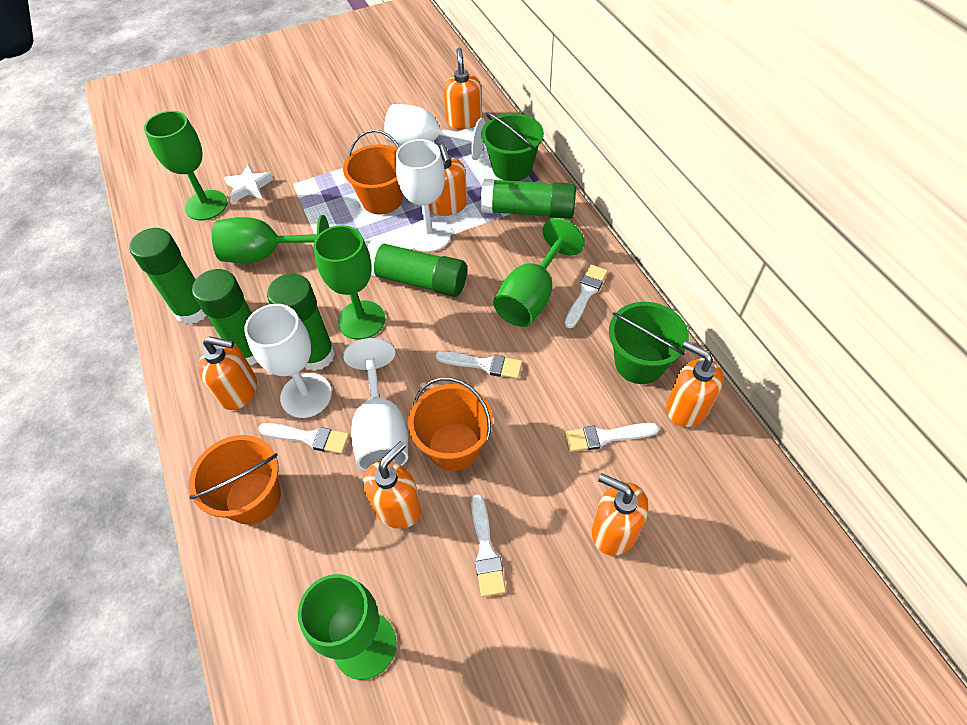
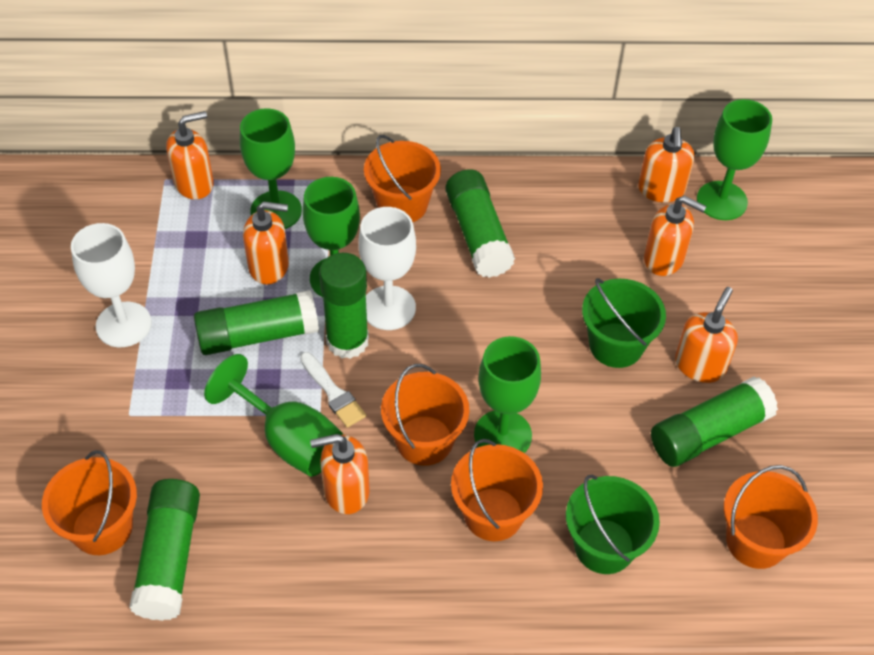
orange bucket: [189,435,281,525] [343,130,403,214] [408,377,493,471] = 3 -> [42,450,137,555] [364,135,441,222] [381,364,469,466] [451,439,543,541] [724,465,818,569] = 5
white brush: [258,423,349,454] [435,351,523,379] [471,495,506,597] [564,423,659,452] [565,265,608,328] = 5 -> [300,352,366,428] = 1
white goblet: [244,304,332,418] [343,338,408,471] [384,104,485,160] [396,139,451,252] = 4 -> [71,223,152,347] [358,207,416,330] = 2
white star: [224,164,274,202] = 1 -> none = 0

